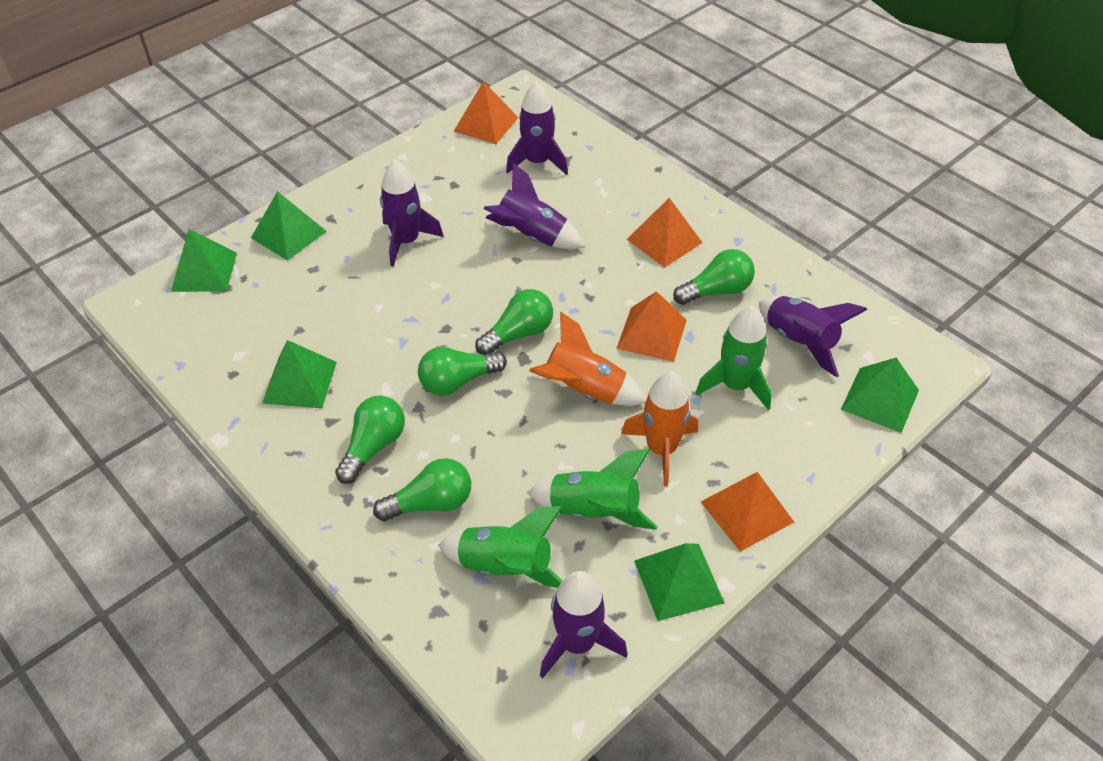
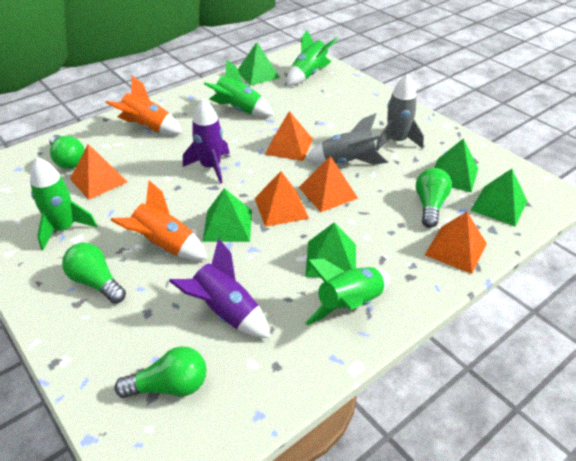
green light bulb: [335,396,405,484] [373,458,471,521] [418,347,507,395] [475,289,553,354] [673,249,755,305] = 5 -> [49,135,85,169] [62,243,126,304] [115,346,207,398] [416,168,452,228] = 4
green rocket: [438,506,563,588] [527,449,657,530] [695,306,772,410] = 3 -> [30,157,97,250] [204,59,274,117] [287,30,338,86] [306,259,390,325] = 4
grey rocket: none = 0 -> [305,113,388,165] [376,74,424,151] = 2
orange pyramid: [454,81,519,144] [616,291,687,362] [627,198,703,268] [701,472,794,552] = 4 -> [70,144,127,200] [255,171,309,227] [265,111,313,161] [299,156,358,212] [425,212,487,274] = 5
purple rocket: [380,160,444,267] [484,163,585,249] [506,81,568,175] [540,571,627,678] [759,296,867,377] = 5 -> [169,238,270,338] [183,98,230,184] = 2

